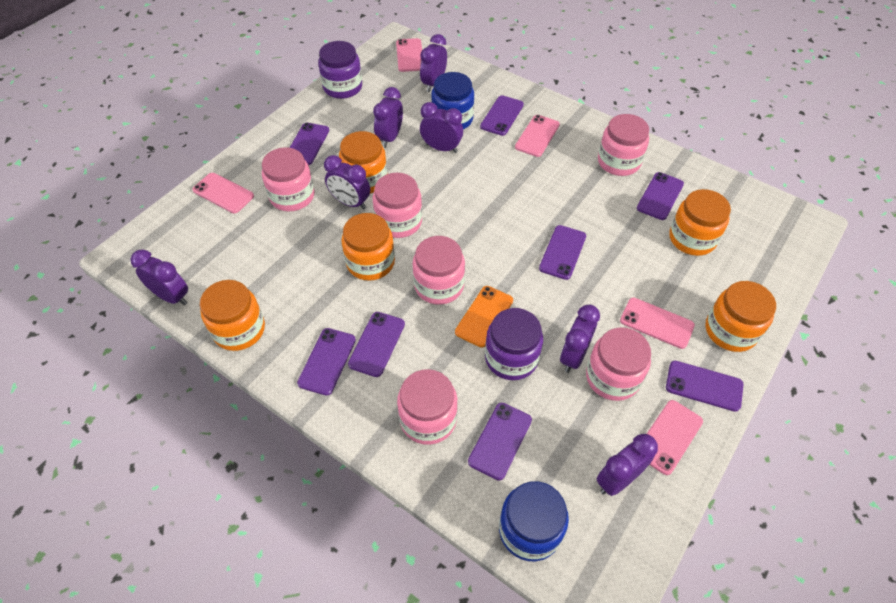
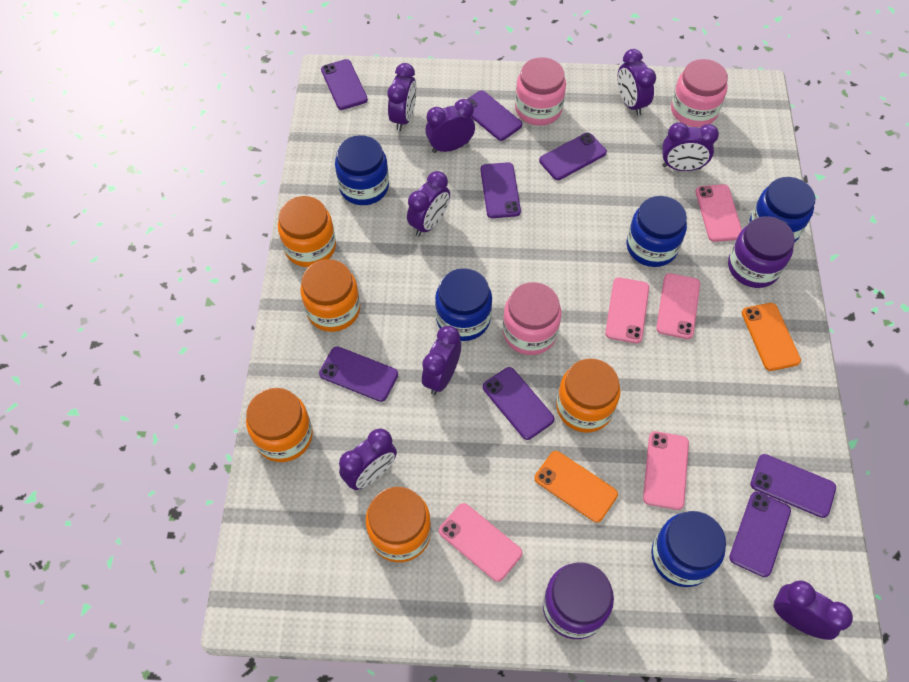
blue jar: [431,72,474,129] [499,481,569,561] = 2 -> [335,135,389,205] [435,268,492,341] [626,196,687,267] [651,511,726,587] [749,177,815,243] = 5
orange phone: [455,286,513,348] = 1 -> [535,451,618,523] [742,303,801,371] = 2
pink jar: [262,147,314,211] [373,173,422,238] [397,369,458,445] [413,236,465,305] [586,327,651,401] [598,114,649,176] = 6 -> [503,282,562,355] [515,57,566,126] [671,59,728,127] = 3
purple clock: [131,249,188,305] [324,155,370,209] [373,87,403,148] [420,34,447,92] [420,102,463,153] [560,305,600,373] [597,434,658,496] = 7 -> [339,428,397,490] [387,63,417,131] [407,171,450,236] [422,326,461,395] [425,99,475,153] [617,49,656,116] [662,122,719,171] [773,580,853,640] = 8

